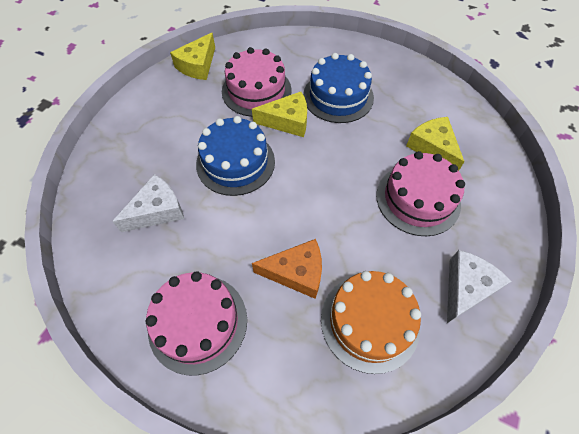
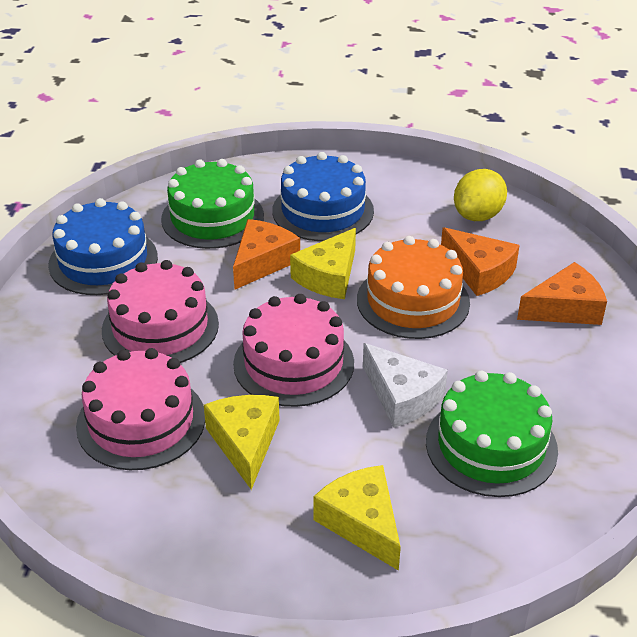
green cake: none = 0 -> [161,159,264,249] [426,371,558,497] = 2
orange cheese: [252,239,322,299] = 1 -> [233,219,300,290] [441,227,520,296] [517,262,607,325] = 3
white cheese: [112,174,184,232] [447,250,511,323] = 2 -> [363,343,448,428] = 1
yellow lemon: none = 0 -> [454,169,507,221] = 1

